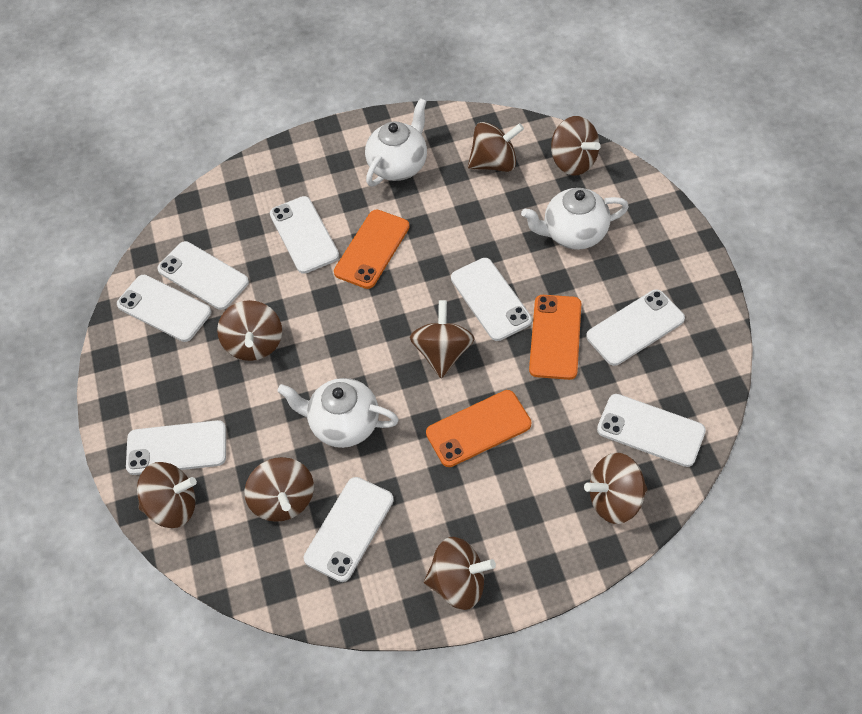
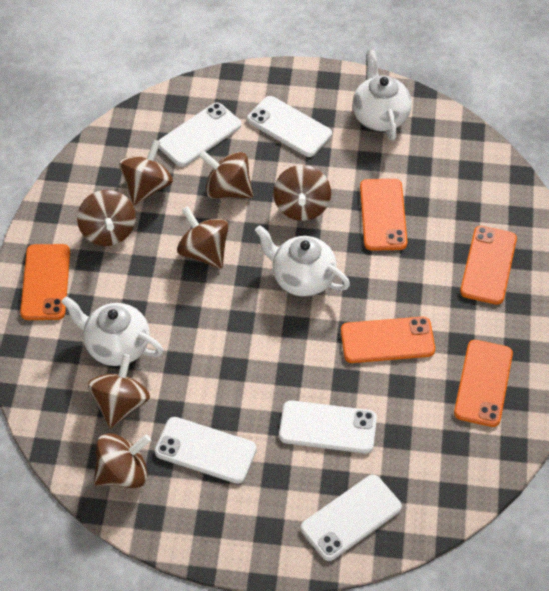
brown spinning top: [137,462,197,528] [217,300,282,361] [245,457,314,522] [410,300,475,378] [424,537,496,610] [468,122,524,172] [551,116,600,175] [584,453,648,524] = 8 -> [77,190,136,246] [88,354,150,428] [94,433,151,488] [119,140,173,205] [177,206,229,269] [200,151,253,198] [273,165,331,221] = 7
orange phone: [334,210,410,289] [426,390,531,467] [529,295,581,380] = 3 -> [20,244,70,320] [341,317,435,363] [360,179,407,251] [454,340,513,427] [460,226,517,305] = 5
white phone: [117,275,211,342] [126,420,226,475] [157,241,249,310] [270,196,339,274] [304,477,394,582] [451,258,532,341] [586,289,685,366] [597,394,706,467] = 8 -> [155,417,257,484] [158,103,241,167] [247,96,332,157] [279,400,377,453] [301,475,402,561] = 5

